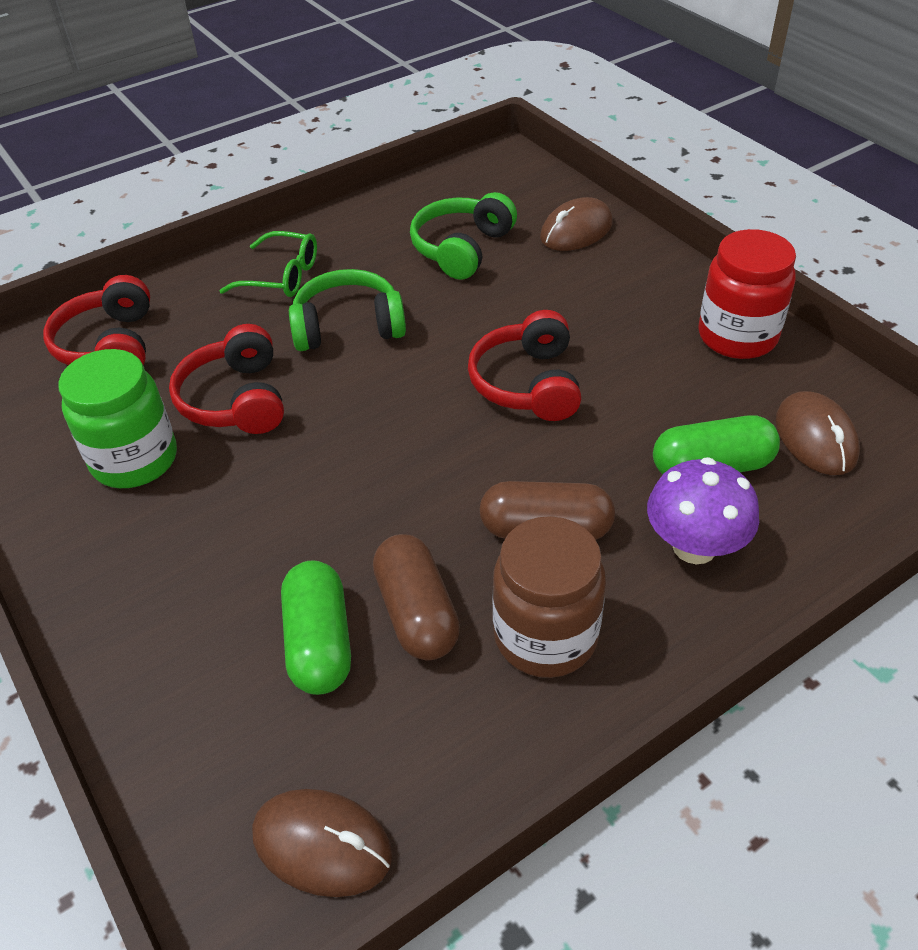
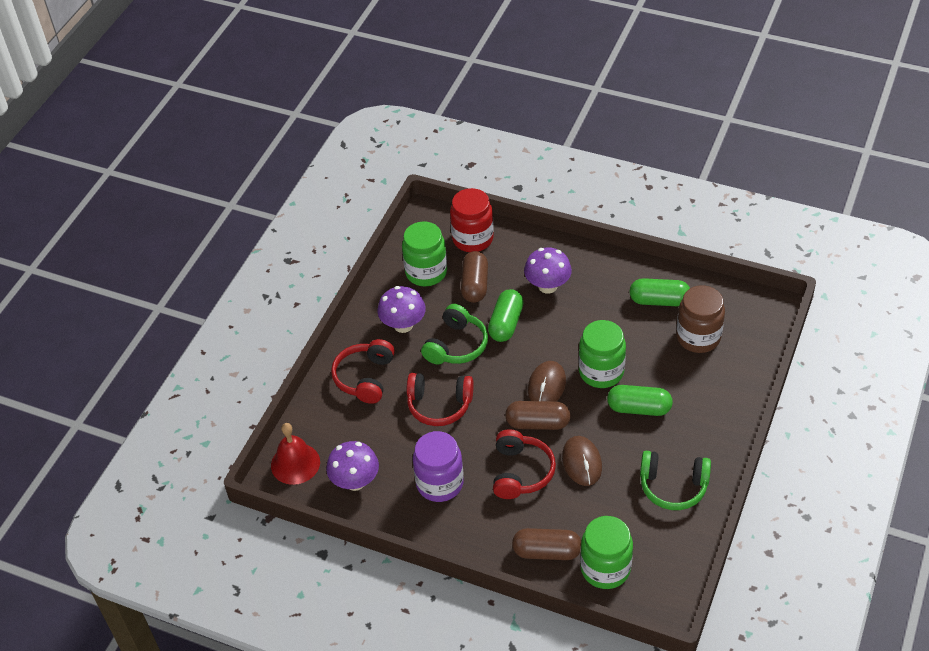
brown capsule: [373,534,460,660] [480,481,615,540] = 2 -> [461,251,488,303] [505,401,571,430] [512,528,581,560] = 3
brown mouse: [252,789,392,897] [540,197,613,251] [776,391,860,475] = 3 -> [528,361,566,401] [562,436,602,486] = 2
green capsule: [281,560,351,695] [653,415,780,474] = 2 -> [488,289,524,342] [607,385,673,416] [629,278,690,306] = 3
green glasses: [219,231,317,297] = 1 -> none = 0
green jar: [58,349,177,488] = 1 -> [402,221,447,286] [579,320,626,388] [580,516,633,589] = 3
purple jar: none = 0 -> [413,431,464,502] = 1
purple mushroom: [647,457,759,564] = 1 -> [326,441,379,491] [378,286,426,333] [524,247,572,294] = 3
red bell: none = 0 -> [271,423,320,485] = 1

